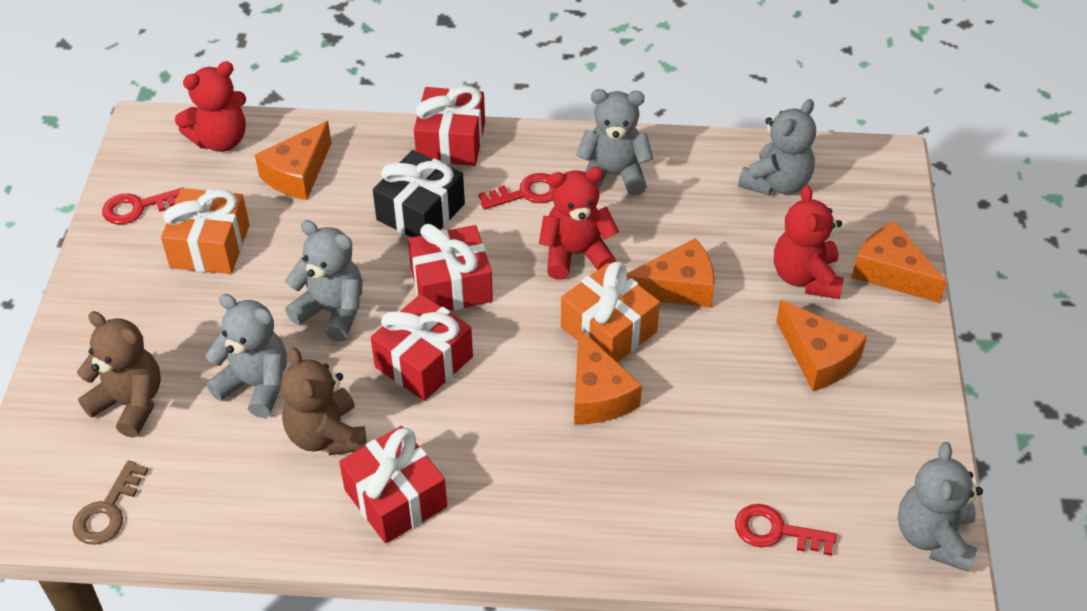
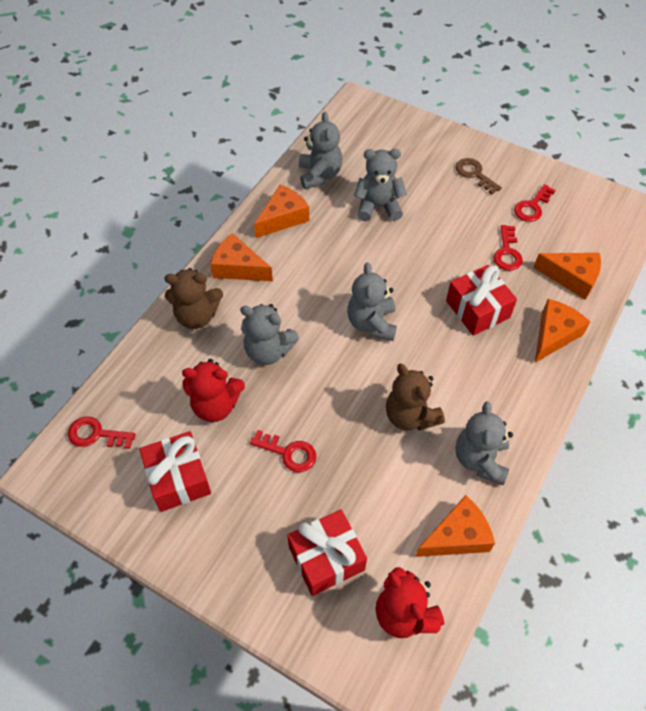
black gift: [373,150,465,237] = 1 -> none = 0
orange gift: [161,188,249,274] [561,261,660,363] = 2 -> none = 0
red gift: [339,426,447,543] [371,294,473,401] [408,224,493,311] [414,86,485,166] = 4 -> [140,431,211,512] [287,509,367,596] [446,265,517,335] = 3
red key: [102,187,184,225] [478,173,553,210] [735,504,837,556] = 3 -> [68,416,136,449] [250,430,316,472] [493,225,523,271] [514,184,556,222] = 4
red teddy bear: [175,61,246,152] [539,167,619,280] [774,185,844,299] = 3 -> [182,359,245,422] [375,567,444,638] = 2

